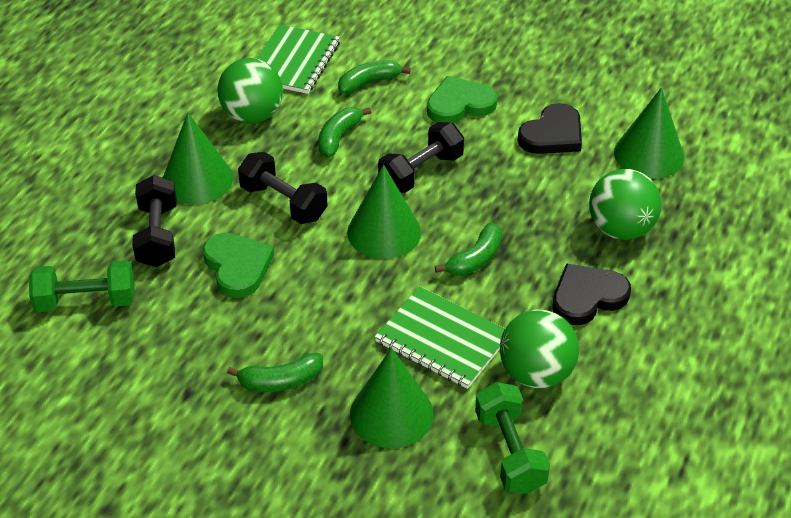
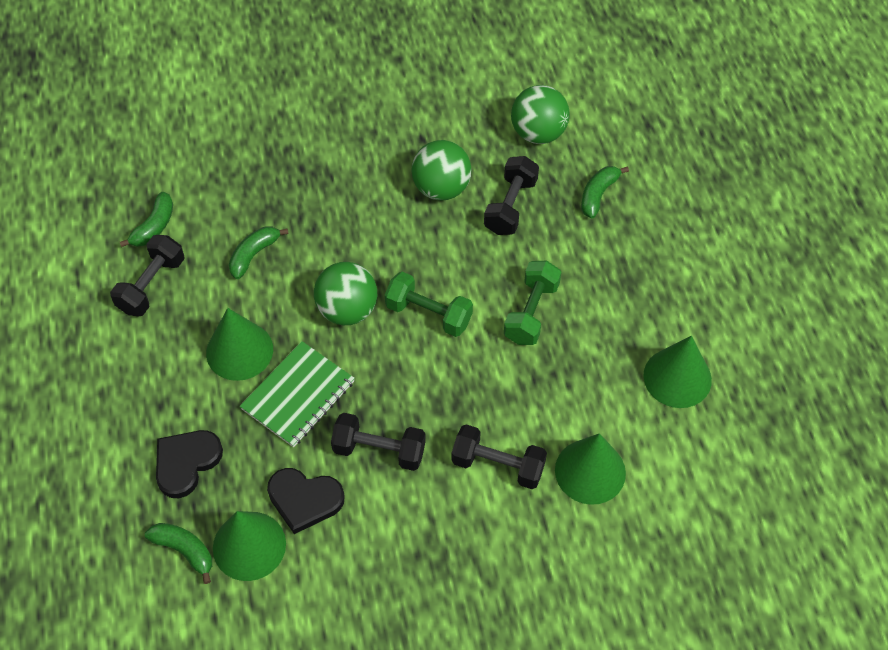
black dumbbell: [132,175,177,267] [238,152,328,224] [378,122,464,193] = 3 -> [110,235,185,317] [331,413,426,471] [452,424,547,489] [484,156,539,235] = 4
green heart: [202,233,274,298] [427,76,498,123] = 2 -> none = 0
green notebook: [257,24,340,94] [375,286,505,389] = 2 -> [240,341,355,447] = 1

